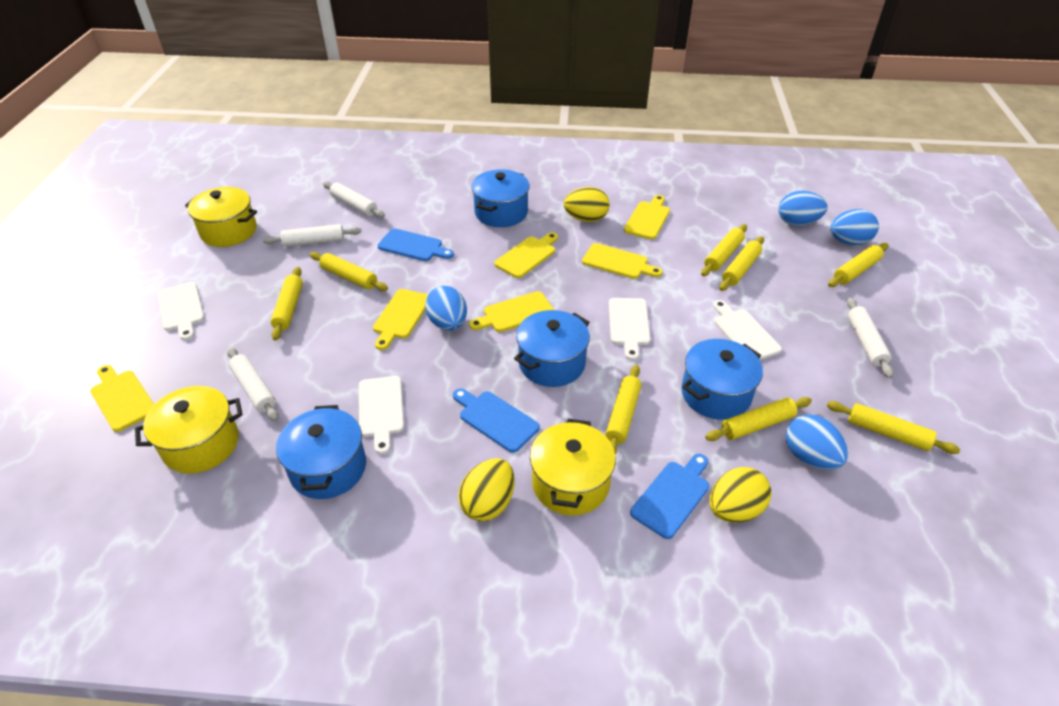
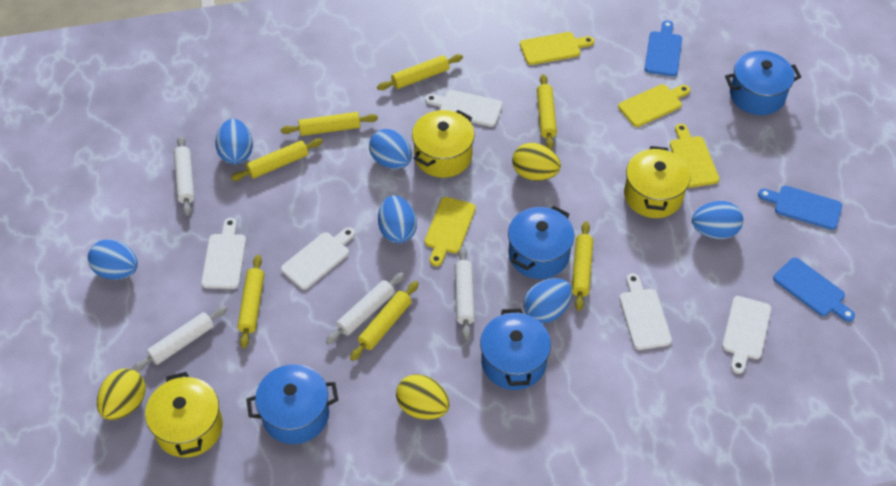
blue egg: [425,286,467,331] [779,191,828,226] [786,414,848,470] [830,209,879,245] = 4 -> [88,239,138,280] [215,119,253,164] [369,129,412,169] [378,195,417,243] [523,278,572,323] [692,201,743,239] = 6
white cutting board: [157,282,204,340] [359,376,404,455] [609,298,650,360] [713,300,782,360] = 4 -> [201,218,246,289] [281,227,355,290] [425,90,503,127] [619,273,672,350] [722,296,771,374] = 5
yellow cutting board: [90,365,154,432] [373,289,428,350] [469,291,554,332] [494,232,558,278] [582,243,663,279] [624,195,670,239] = 6 -> [424,197,476,266] [520,32,594,65] [618,84,690,127] [670,124,719,188] = 4
yellow rolling pin: [271,267,303,340] [310,252,388,291] [605,365,641,454] [701,224,747,276] [705,397,812,441] [719,236,764,291] [827,401,960,454] [828,243,888,287] = 8 -> [231,138,323,181] [237,255,264,348] [281,112,378,136] [350,281,419,361] [377,54,463,90] [537,74,557,150] [572,221,593,311] = 7

